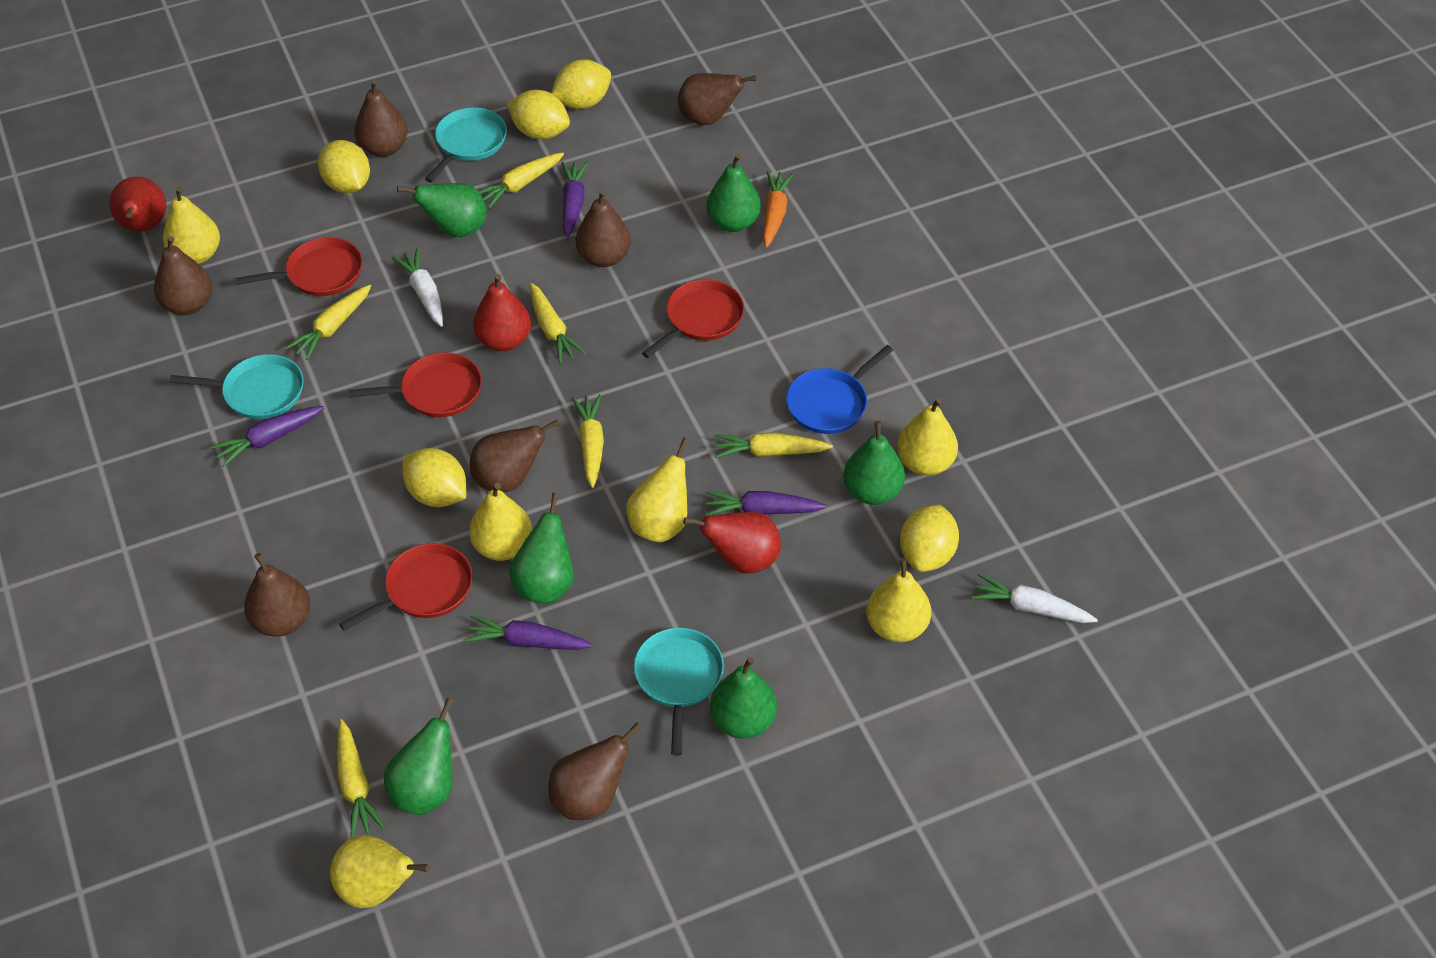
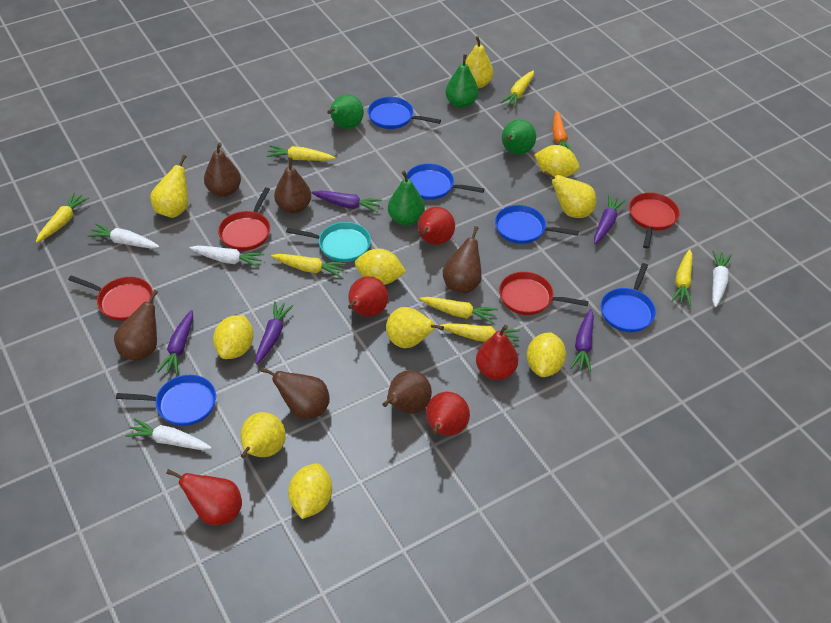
blue pan: [786,345,893,434] = 1 -> [116,375,216,426] [368,97,441,129] [406,163,484,200] [495,205,579,244] [601,263,656,332] = 5
brown pear: [154,236,212,315] [244,553,310,637] [354,79,408,157] [470,420,559,492] [548,722,642,820] [576,190,631,267] [678,73,757,125] = 7 -> [114,290,158,361] [204,142,241,197] [261,367,330,419] [274,157,311,213] [382,370,432,414] [443,226,482,294] = 6
green pear: [384,698,454,815] [397,183,487,237] [509,492,574,603] [706,154,761,232] [710,657,777,739] [843,421,905,505] = 6 -> [327,94,364,129] [388,171,425,226] [445,54,479,108] [502,119,536,155] = 4
purple carrot: [211,406,324,467] [464,615,592,650] [562,162,588,237] [705,491,827,516] = 4 -> [157,310,193,375] [256,301,294,365] [311,190,382,212] [570,309,594,372] [594,195,626,244] = 5
red pear: [109,177,166,232] [473,274,531,351] [684,512,781,574] = 3 -> [166,469,242,525] [348,276,388,317] [418,207,455,245] [426,392,470,436] [476,325,518,380] = 5
turquoise pan: [170,354,304,419] [425,108,507,182] [634,628,724,756] = 3 -> [286,222,371,262] = 1
white carrot: [392,248,443,327] [971,574,1098,623] = 2 -> [87,224,160,248] [125,418,212,450] [189,245,264,268] [712,250,732,307] = 4
yellow carrot: [286,285,371,360] [337,719,385,838] [479,153,564,209] [530,283,586,363] [572,394,604,488] [715,433,833,458] = 6 -> [36,192,89,243] [266,145,336,161] [271,254,346,277] [419,297,498,324] [440,323,520,346] [500,70,534,108] [671,249,693,306] = 7
yellow pear: [163,186,220,264] [330,835,430,908] [469,483,532,561] [626,438,689,543] [866,558,931,642] [897,398,958,476] = 6 -> [150,155,188,218] [241,412,286,459] [386,307,444,348] [465,36,493,88] [543,171,596,218] = 5

